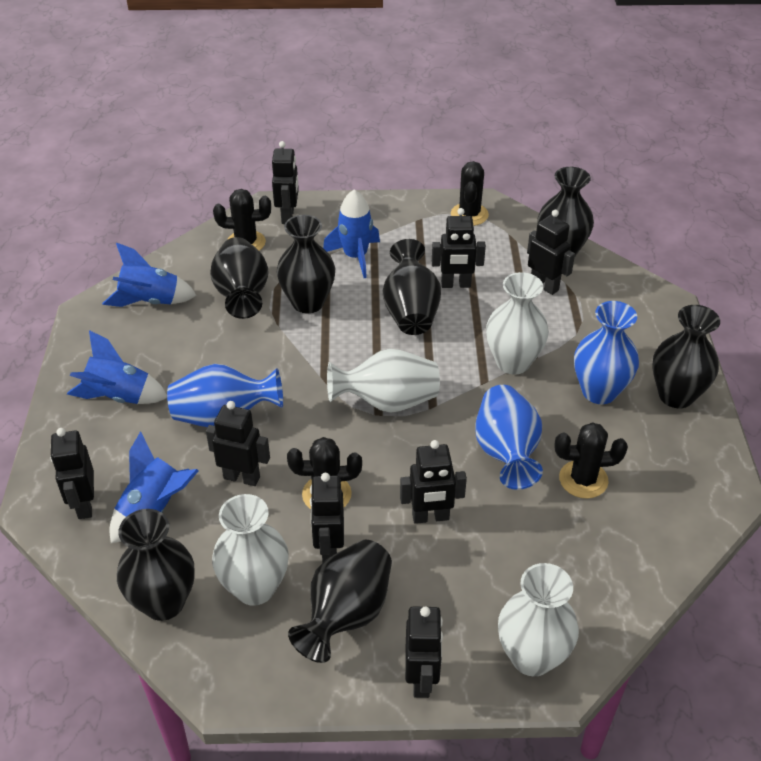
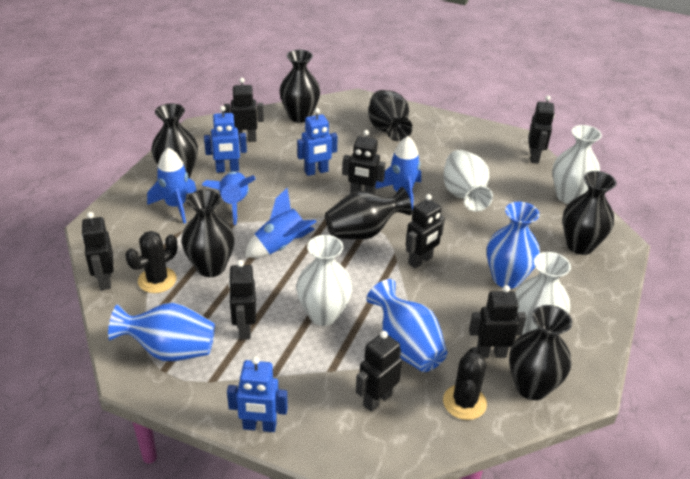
black cactus: [213,189,271,251] [287,437,362,509] [451,161,489,226] [554,422,628,499] = 4 -> [125,231,177,293] [443,347,487,420] = 2
blue robot: none = 0 -> [204,106,247,173] [227,356,288,432] [297,108,338,176] = 3

